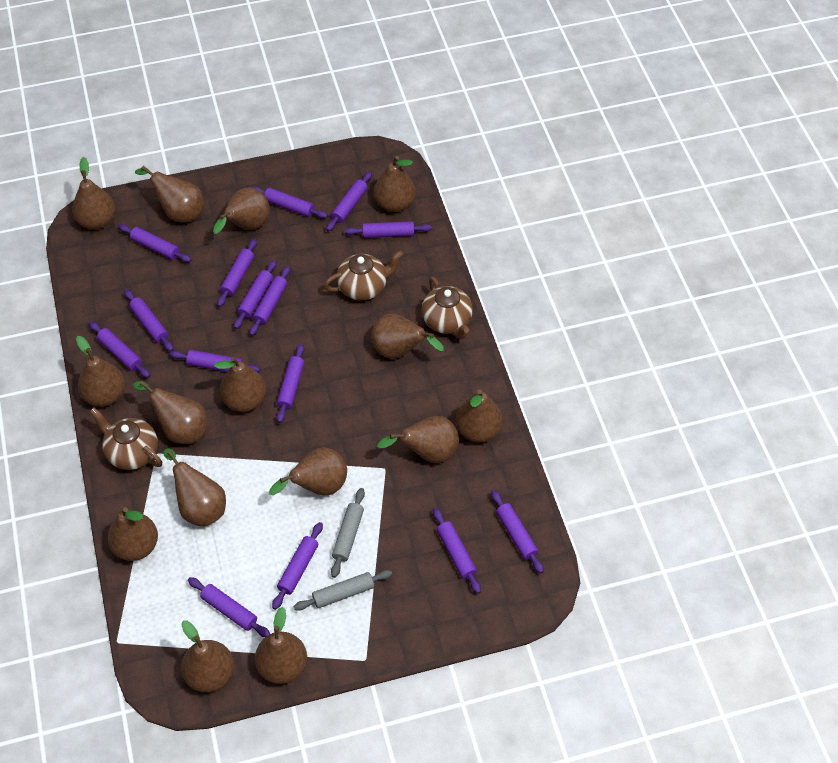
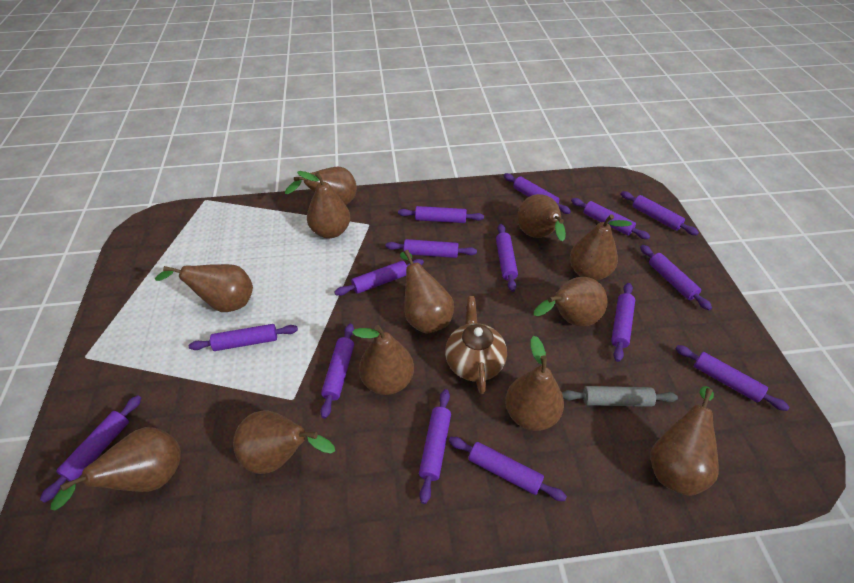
brown pear: [72,157,115,230] [76,336,125,407] [108,507,158,561] [133,381,208,444] [135,166,204,223] [163,448,226,527] [181,620,234,692] [213,187,270,234] [214,357,266,412] [255,607,307,684] [269,447,347,496] [371,314,444,359] [374,156,416,212] [377,416,459,463] [456,389,502,442] = 15 -> [51,427,181,510] [155,264,253,312] [233,411,335,474] [285,167,357,205] [297,171,350,238] [352,325,414,395] [400,250,454,334] [505,336,564,431] [517,194,566,241] [534,277,608,327] [570,214,632,280] [651,386,719,496] = 12
brown teapot: [90,407,162,470] [324,251,403,301] [422,277,473,339] = 3 -> [445,296,507,394] = 1
grey rolling pin: [293,570,392,611] [331,488,365,578] = 2 -> [562,386,678,407] = 1

